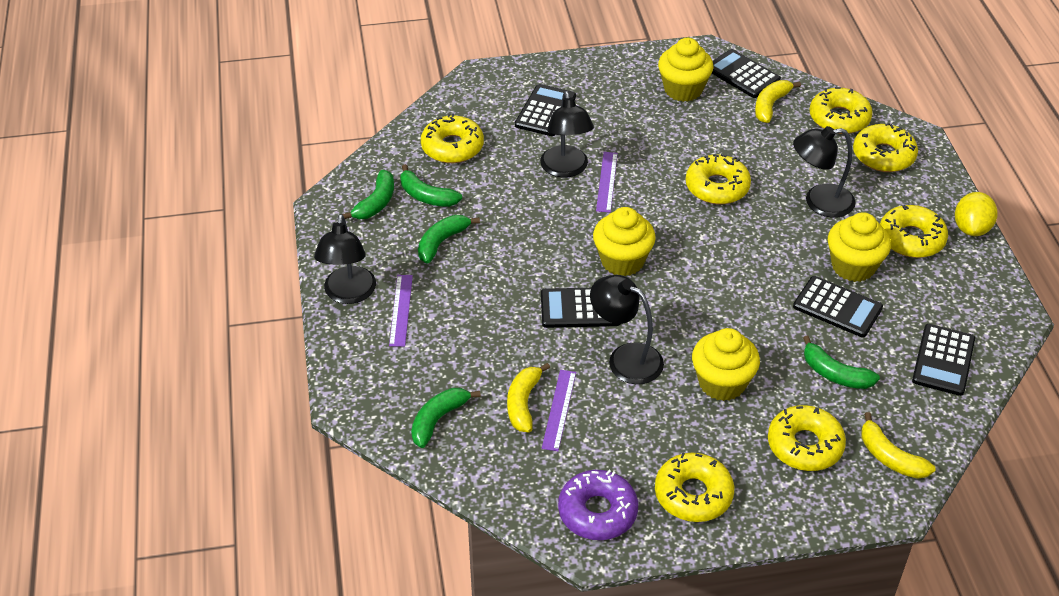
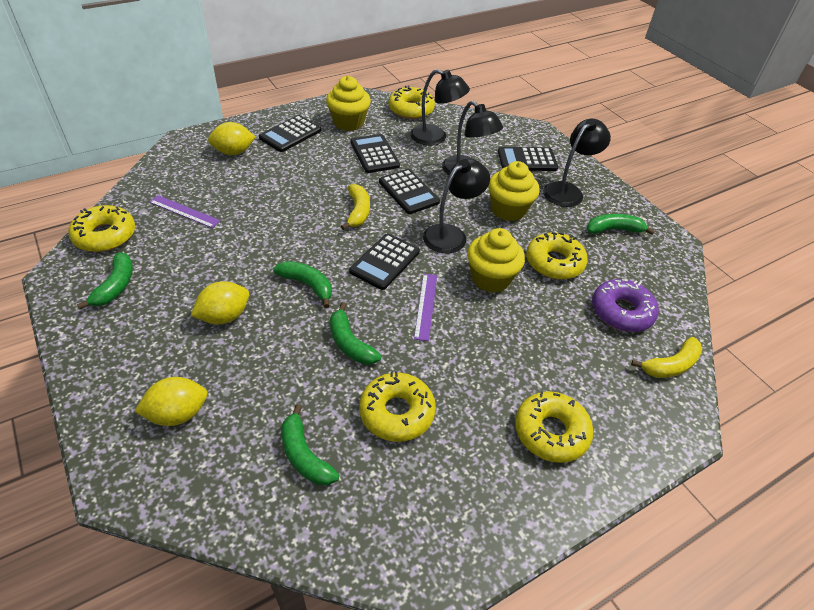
purple ruler: [389,275,413,347] [542,370,576,451] [596,152,618,213] = 3 -> [149,195,221,228] [414,274,437,341] = 2
yellow banana: [507,363,550,432] [755,80,801,123] [861,412,936,479] = 3 -> [341,184,370,230] [631,337,702,378] = 2
yellow cupcake: [593,207,656,276] [658,38,714,102] [692,328,760,401] [828,212,891,282] = 4 -> [326,76,371,131] [467,228,525,293] [488,161,540,221] = 3
yellow donut: [421,113,484,163] [655,452,734,522] [685,154,751,204] [768,405,846,471] [810,87,873,134] [853,123,918,172] [880,205,948,258] = 7 -> [68,205,135,252] [359,371,436,442] [388,85,435,119] [515,391,593,463] [526,232,587,279] = 5
yellow lemon: [955,192,998,236] = 1 -> [134,377,208,426] [191,281,249,324] [208,122,256,155] = 3

